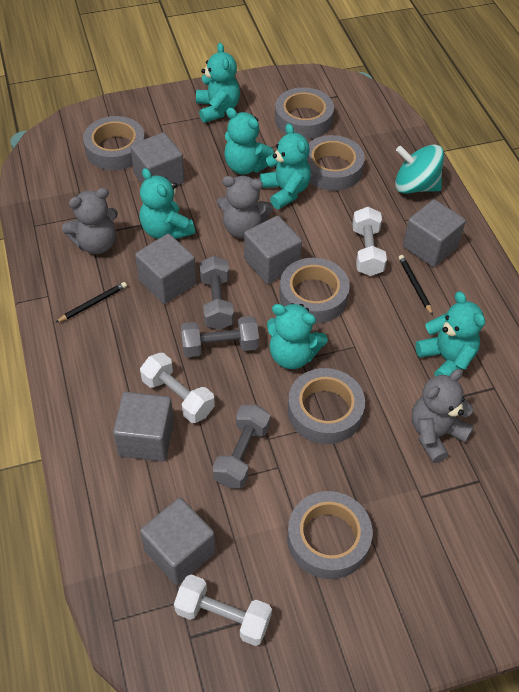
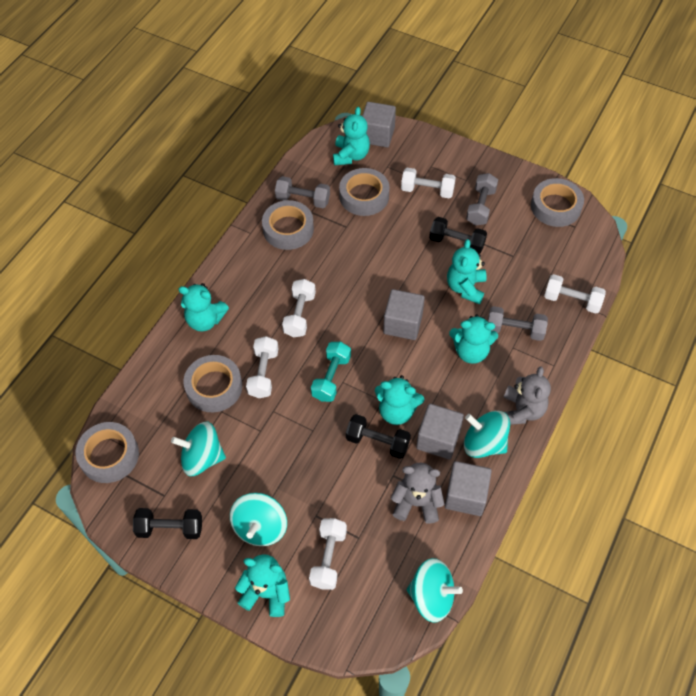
black dumbbell: none = 0 -> [133,508,202,539] [346,414,411,459] [429,217,487,254] = 3
black pencil: [55,282,127,323] [399,255,433,315] = 2 -> none = 0
grey cube: [113,392,174,461] [130,132,185,185] [135,234,196,304] [140,498,215,585] [244,216,302,284] [403,199,466,267] = 6 -> [362,102,396,147] [383,289,425,340] [416,404,464,459] [445,461,492,516] = 4
grey tape: [83,116,145,170] [275,87,334,139] [279,258,350,324] [287,491,373,579] [288,368,365,444] [306,135,365,191] = 6 -> [76,422,139,483] [183,355,242,412] [262,200,314,250] [339,168,389,216] [531,178,584,227] = 5
grey teddy bear: [62,188,118,254] [217,176,273,239] [411,369,474,463] = 3 -> [391,463,444,524] [504,366,551,425] = 2
turquoise dumbbell: none = 0 -> [311,342,351,402] = 1
turquoise spinning top: [395,144,444,194] = 1 -> [171,422,226,476] [230,493,287,546] [407,558,463,622] [464,411,510,458] = 4
white dumbbell: [140,353,215,423] [174,574,272,646] [352,207,387,276] = 3 -> [246,336,279,398] [282,279,316,337] [309,518,347,590] [401,168,456,198] [544,274,606,313] = 5

